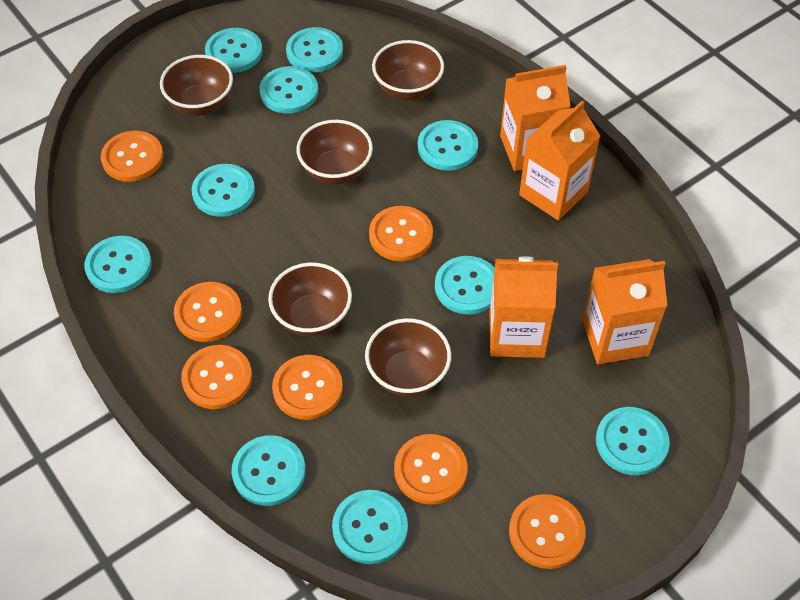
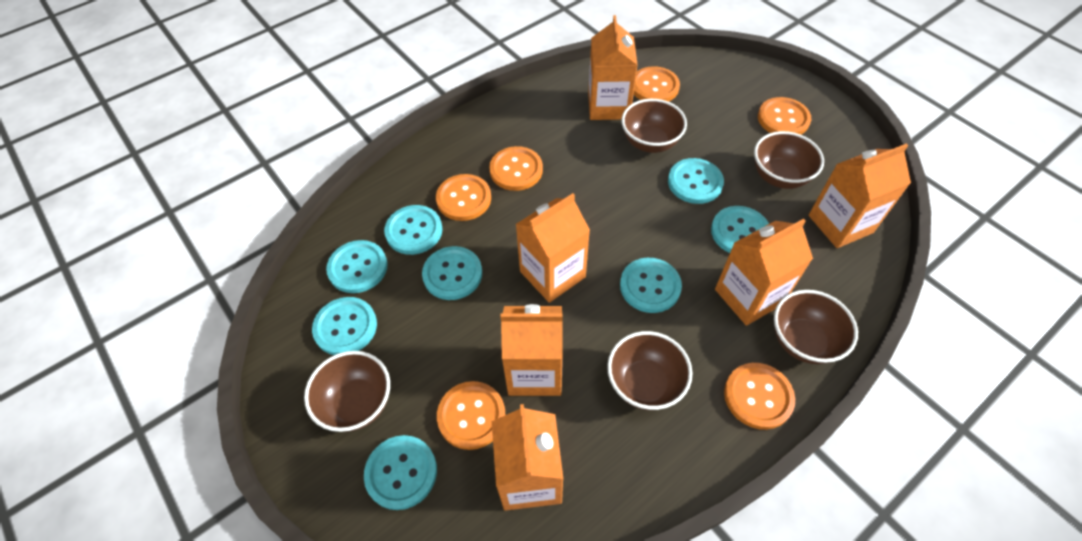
orange button: [101,131,163,182] [174,282,242,342] [181,345,252,409] [272,355,343,420] [369,206,433,261] [394,434,468,505] [509,494,586,569] = 7 -> [436,174,491,221] [437,381,505,450] [489,146,543,191] [634,66,680,102] [724,363,795,430] [758,97,811,135] = 6
orange carton: [490,256,558,358] [500,65,571,171] [519,101,600,220] [582,259,667,364] = 4 -> [492,404,563,511] [500,304,563,396] [516,193,590,303] [588,15,638,120] [715,219,813,326] [808,143,911,248] = 6
turquoise button: [84,236,152,293] [192,164,255,217] [205,28,263,73] [232,435,306,506] [259,66,318,114] [286,27,343,72] [332,490,408,564] [418,120,478,171] [435,256,495,315] [596,407,670,475] = 10 -> [312,297,377,355] [326,240,388,293] [364,435,437,510] [384,205,442,255] [422,246,482,300] [620,258,682,313] [668,158,724,204] [711,206,769,253] = 8

